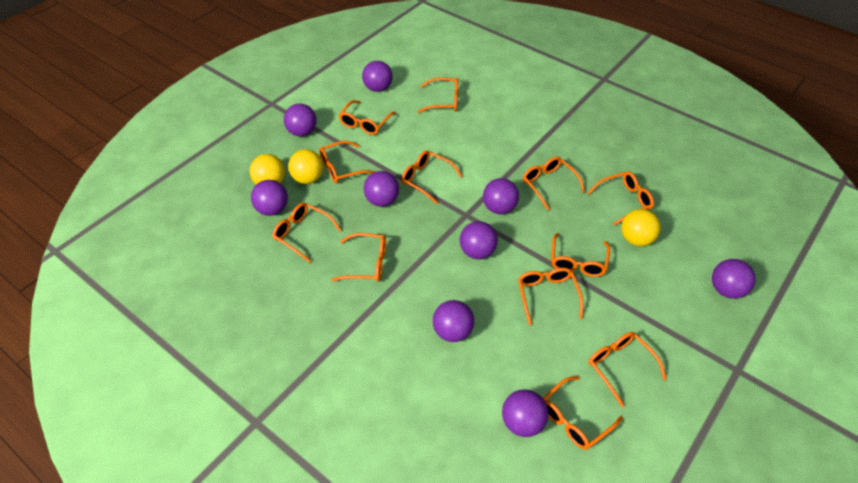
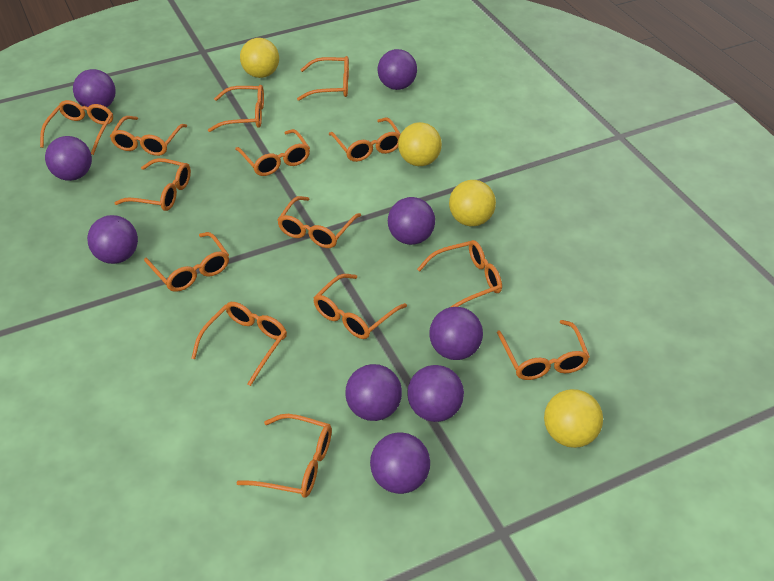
orange glasses: [272,203,341,263] [319,141,375,183] [331,233,386,282] [338,100,396,135] [401,150,462,204] [417,78,458,113] [518,268,584,325] [523,157,585,210] [543,376,623,450] [551,233,610,277] [588,172,654,225] [588,332,667,408] = 12 -> [40,100,113,155] [110,116,187,156] [115,158,191,211] [144,232,229,292] [191,302,287,386] [208,85,264,132] [235,129,310,176] [236,414,332,498] [277,196,361,248] [297,56,349,101] [313,274,407,339] [329,117,400,162] [417,240,502,307] [497,320,590,380] = 14
yellow ball: [249,154,285,185] [288,149,324,184] [621,209,661,246] = 3 -> [240,38,279,78] [398,122,442,166] [449,180,496,226] [544,389,603,448] = 4

